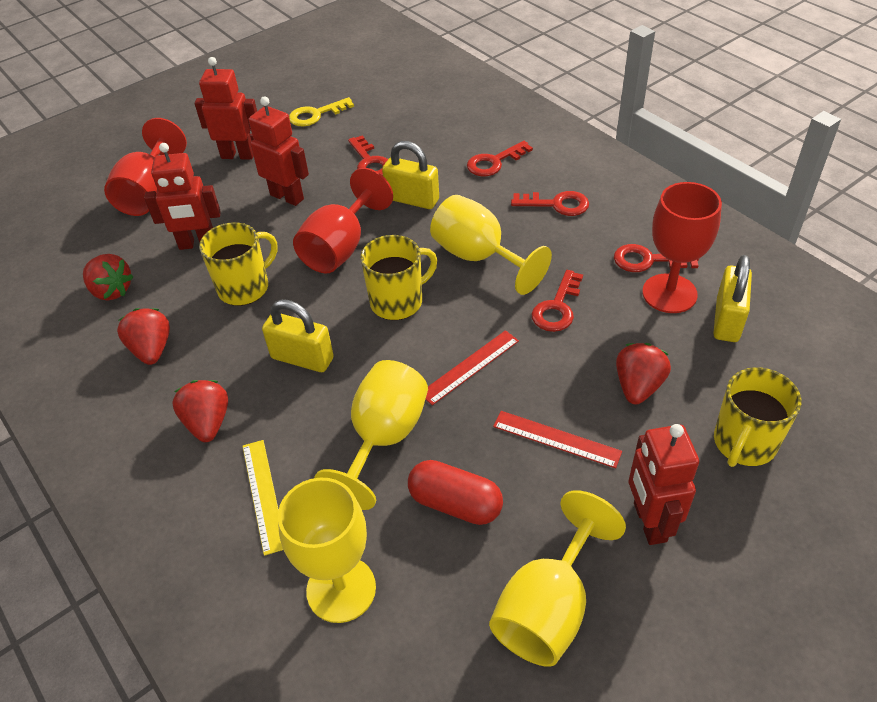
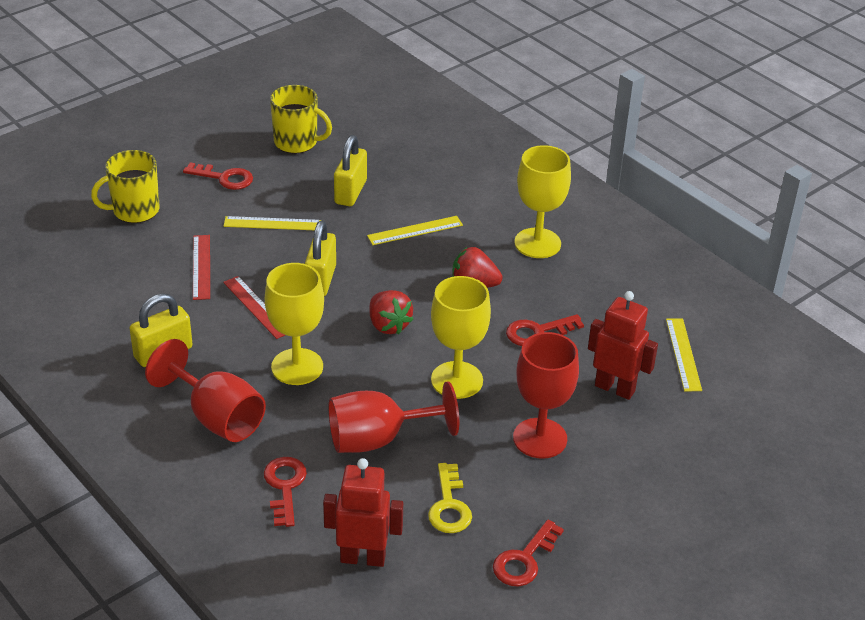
red capsule: [408,460,503,525] = 1 -> none = 0
red key: [348,135,388,176] [467,141,533,176] [511,191,589,216] [531,270,583,332] [614,244,699,272] = 5 -> [183,162,253,190] [264,457,307,527] [493,519,564,587] [506,314,584,346] = 4
red robot: [144,143,221,250] [194,57,257,160] [249,96,309,206] [629,424,699,545] = 4 -> [323,458,403,567] [588,291,658,400] = 2
red strawberry: [83,254,134,300] [117,308,170,365] [172,380,228,442] [616,343,671,405] = 4 -> [369,290,414,334] [452,247,503,288] = 2
yellow goblet: [278,477,376,623] [314,360,428,510] [430,195,552,295] [489,490,626,667] = 4 -> [265,263,324,385] [431,276,491,399] [514,145,571,258] = 3
yellow mug: [199,222,278,306] [360,235,437,320] [714,368,801,467] = 3 -> [91,150,160,223] [270,85,332,153] = 2
yellow ruler: [242,440,283,556] = 1 -> [224,216,322,230] [367,216,463,245] [666,318,702,391] = 3

